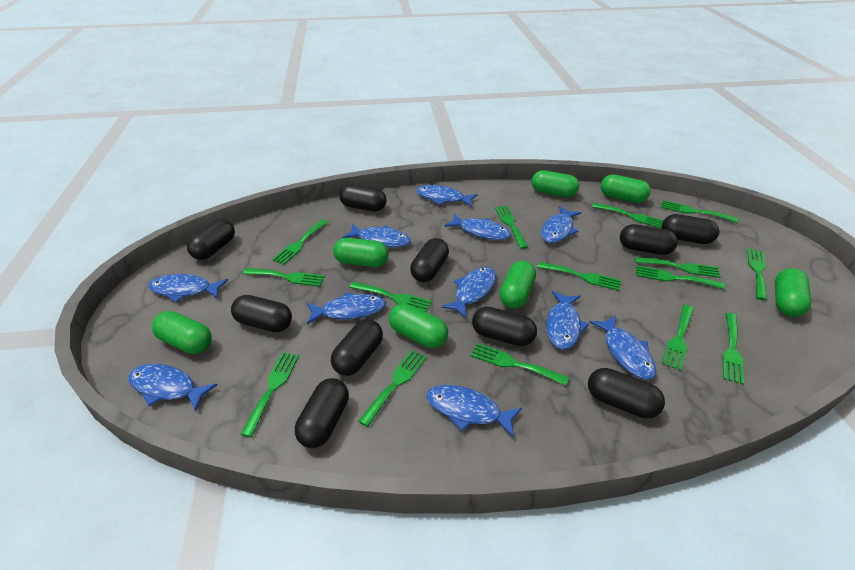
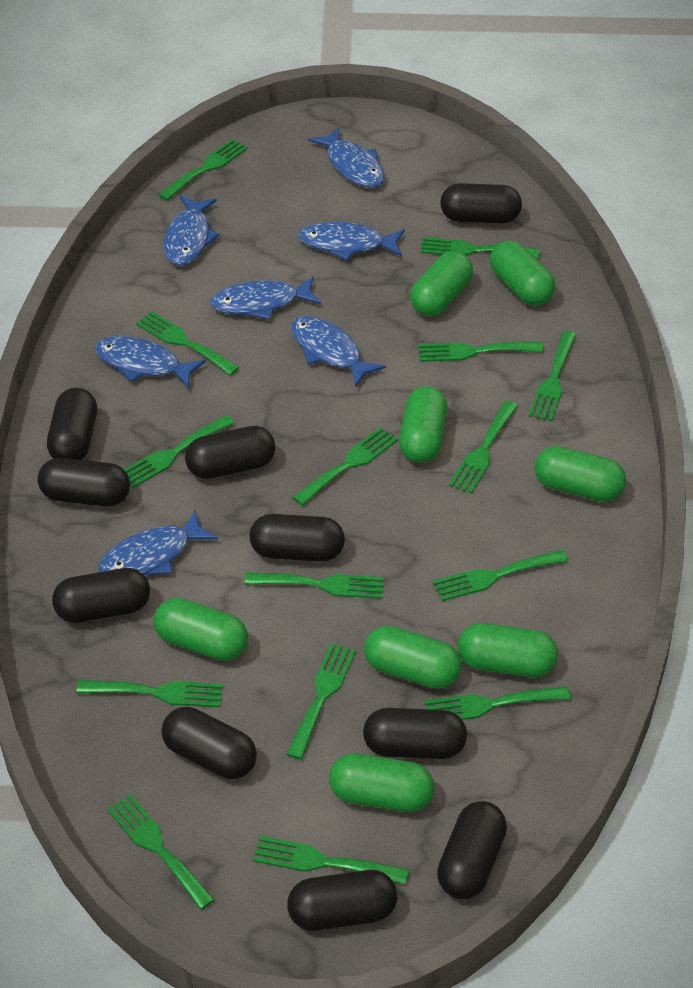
blue fish: [128,364,217,411] [148,274,228,302] [307,292,386,324] [342,224,411,248] [416,185,477,207] [426,385,522,437] [441,267,496,318] [444,213,511,240] [541,206,581,243] [546,291,589,350] [589,315,657,379] = 11 -> [95,336,206,389] [98,510,218,575] [164,195,220,266] [210,276,321,320] [291,316,386,388] [298,221,405,260] [308,126,385,188] = 7
green capsule: [152,311,212,354] [333,238,389,267] [389,304,448,348] [499,261,536,309] [531,170,579,197] [601,174,651,203] [775,268,811,317] = 7 -> [154,598,248,661] [329,753,434,812] [364,625,461,689] [399,386,448,463] [410,251,473,316] [458,623,558,677] [490,241,556,306] [535,446,626,502] = 8

